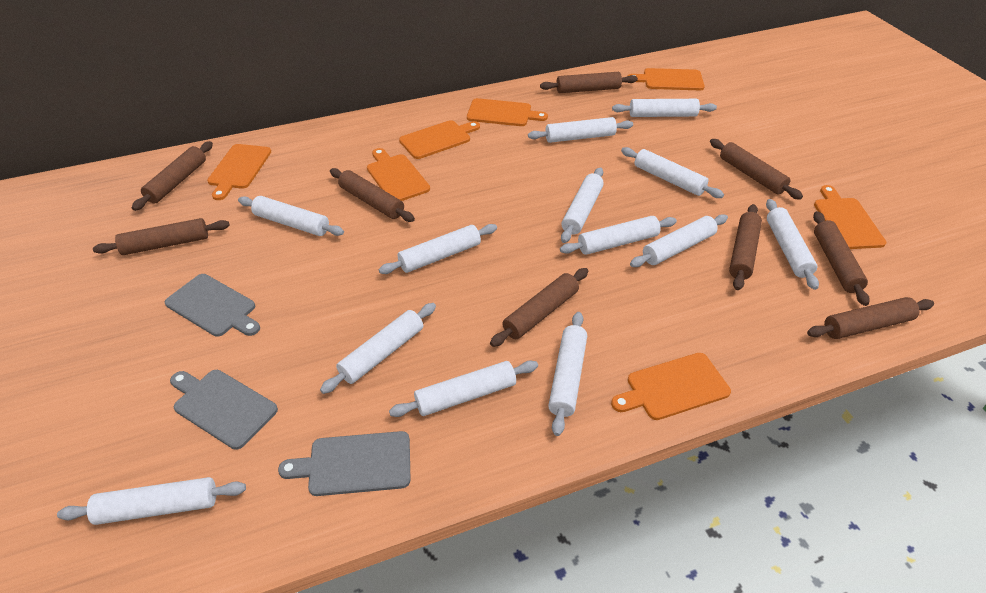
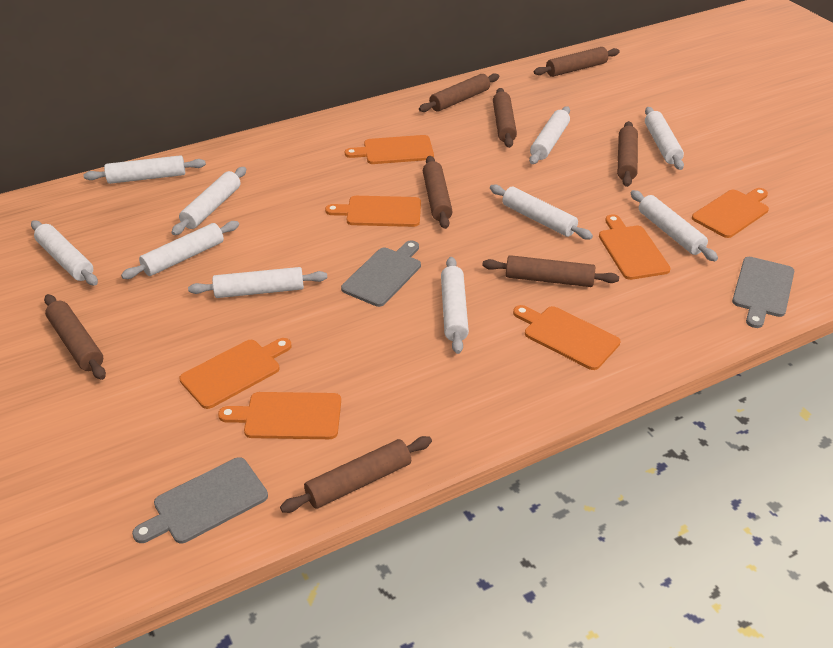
brown rolling pin: [93,218,230,255] [132,141,213,211] [330,168,415,222] [490,268,588,347] [540,72,638,93] [710,139,803,200] [729,204,762,290] [807,297,934,339] [813,211,870,306] = 9 -> [44,294,106,380] [280,436,432,513] [419,73,499,112] [423,156,453,229] [482,255,619,287] [493,88,517,148] [534,47,620,77] [617,121,638,187] = 8
white rolling pin: [57,477,246,525] [238,196,344,236] [320,303,436,394] [379,224,497,274] [389,360,538,417] [528,117,633,143] [548,312,587,436] [560,216,677,255] [561,168,604,243] [612,99,717,117] [621,147,724,198] [630,214,728,267] [766,199,819,290] = 13 -> [31,220,98,286] [84,155,206,184] [121,221,239,279] [171,167,246,235] [188,267,327,298] [441,257,469,354] [490,185,593,240] [529,106,570,164] [631,190,718,261] [645,107,684,170] = 10

